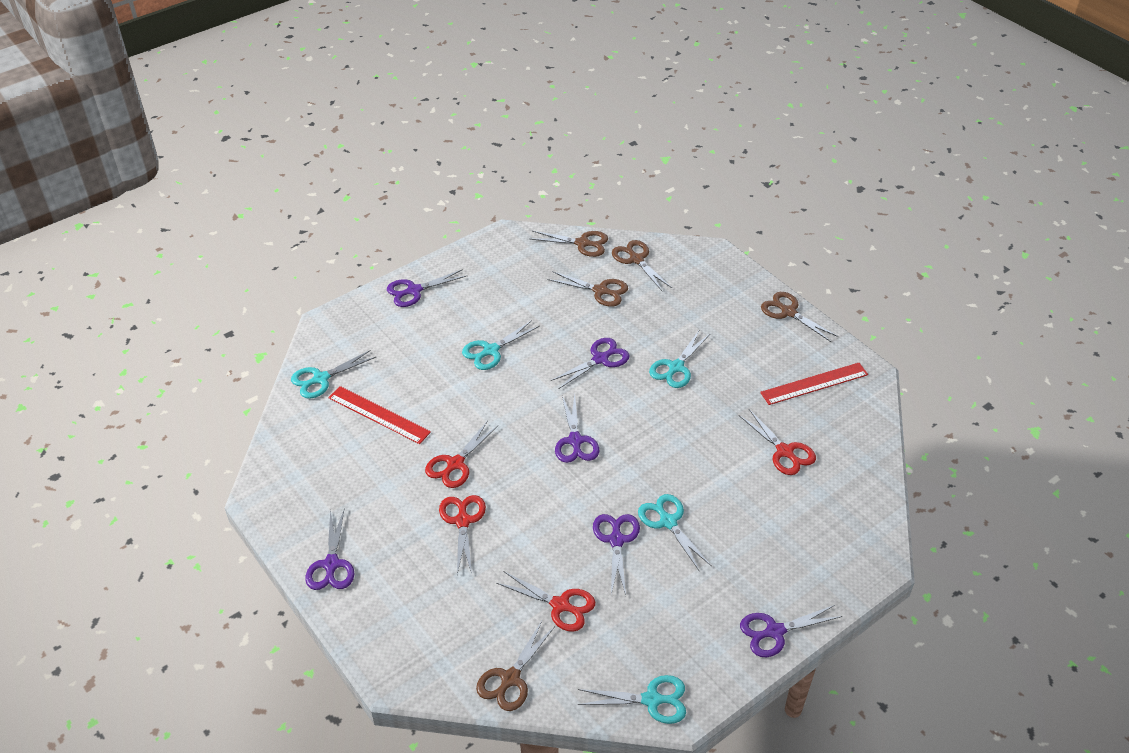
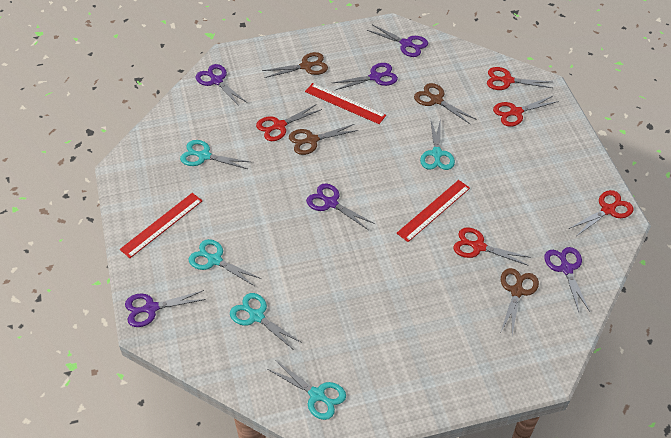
brown scissors: [476,621,555,711] [531,231,608,257] [547,271,628,307] [612,240,672,291] [761,292,838,342] = 5 -> [262,52,328,78] [289,124,358,155] [414,83,475,124] [501,268,539,335] = 4
red ruler: [328,386,431,444] [760,363,868,405] = 2 -> [120,193,202,258] [305,83,386,124] [397,180,470,242] = 3
red scissors: [425,422,498,488] [439,495,486,574] [496,571,595,632] [739,409,816,475] = 4 -> [256,104,322,141] [453,228,531,266] [487,67,552,90] [493,95,559,127] [568,190,633,236] = 5

